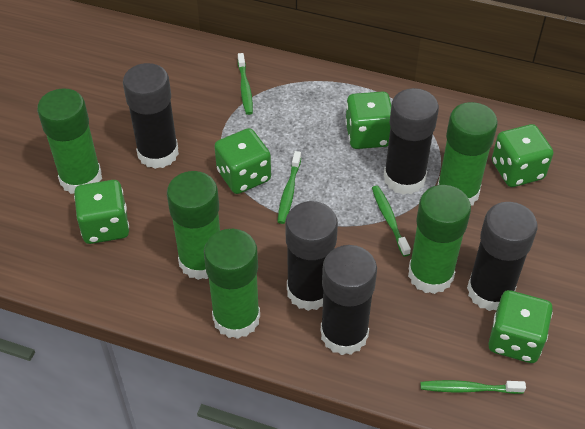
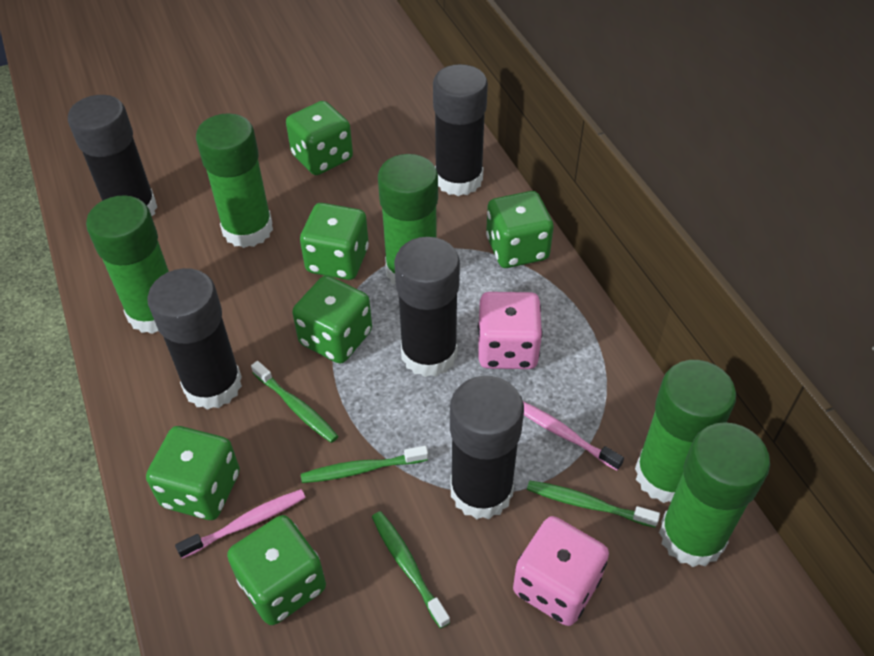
green dice: [74,180,129,244] [214,128,271,194] [345,91,391,149] [488,290,553,363] [492,124,553,187] = 5 -> [146,426,240,520] [227,515,326,625] [286,101,353,175] [292,275,372,364] [300,203,369,280] [486,191,554,268] = 6
pink dice: none = 0 -> [478,292,542,369] [513,516,609,626] = 2
pink toothbrush: none = 0 -> [175,489,306,559] [523,402,624,471] = 2

